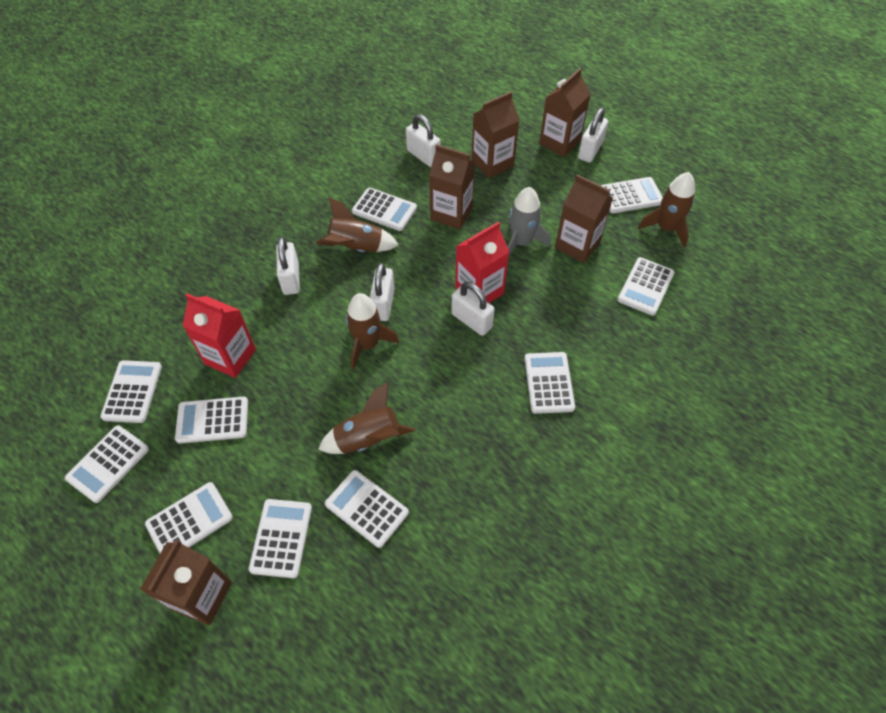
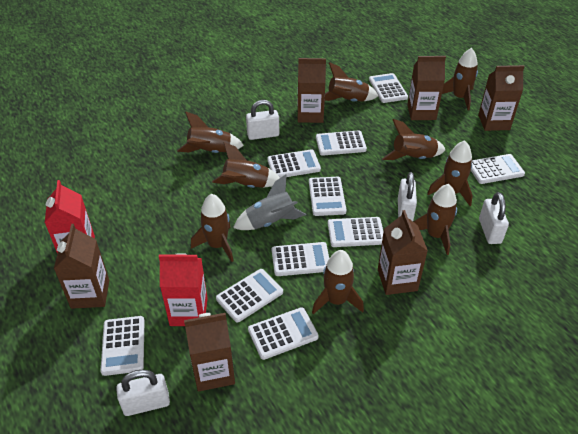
brown carton: [140,540,232,625] [429,144,475,230] [471,92,520,178] [539,68,591,157] [555,174,613,263] = 5 -> [54,224,109,309] [184,313,235,392] [297,58,326,123] [378,210,428,295] [407,56,446,120] [478,65,525,131] = 6
brown rocket: [316,197,399,252] [318,382,415,454] [346,293,399,369] [638,172,695,248] = 4 -> [177,112,244,153] [191,194,233,262] [212,142,280,188] [312,250,364,314] [325,62,378,102] [382,119,445,160] [413,184,457,255] [427,140,473,206] [442,48,478,110] = 9
white padlock: [276,237,300,295] [370,263,395,321] [406,114,441,167] [451,282,495,336] [578,108,608,163] = 5 -> [116,370,170,416] [246,100,279,140] [398,172,417,221] [479,192,509,244] = 4

